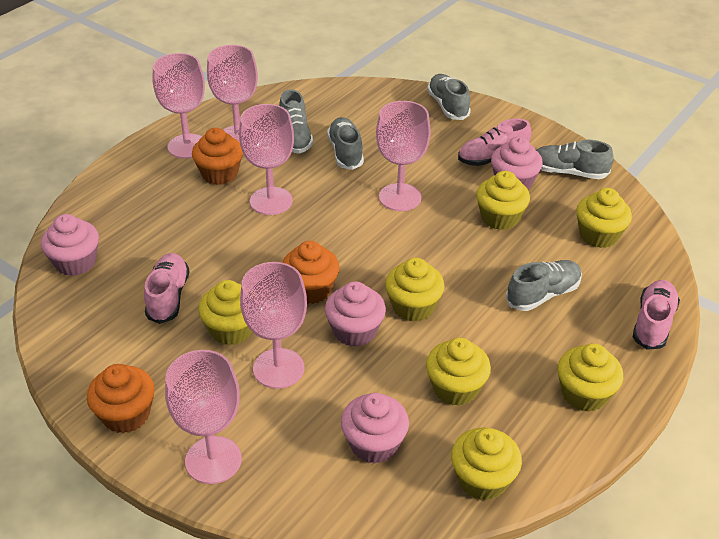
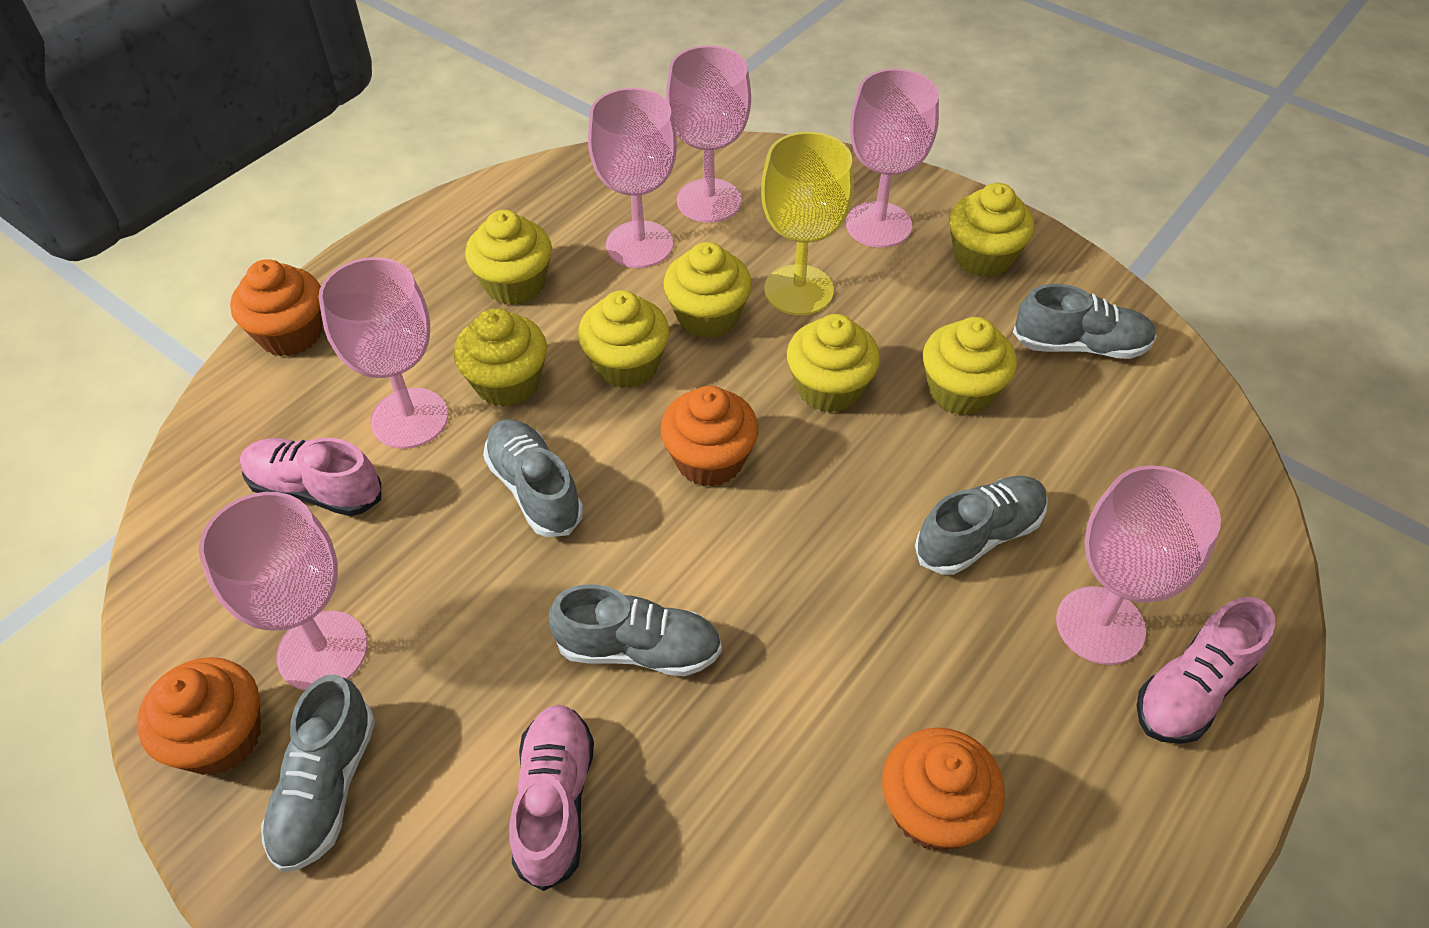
orange cupcake: [87,364,155,433] [192,128,243,185] [282,241,339,304] = 3 -> [137,657,261,775] [230,259,322,356] [661,386,758,487] [882,727,1005,851] = 4
pink cupcake: [41,214,99,276] [325,282,386,347] [341,393,409,464] [491,137,543,190] = 4 -> none = 0
yellow goblet: none = 0 -> [761,132,854,315] = 1

